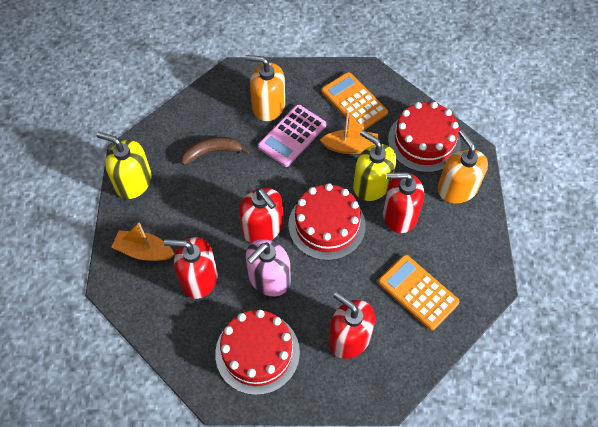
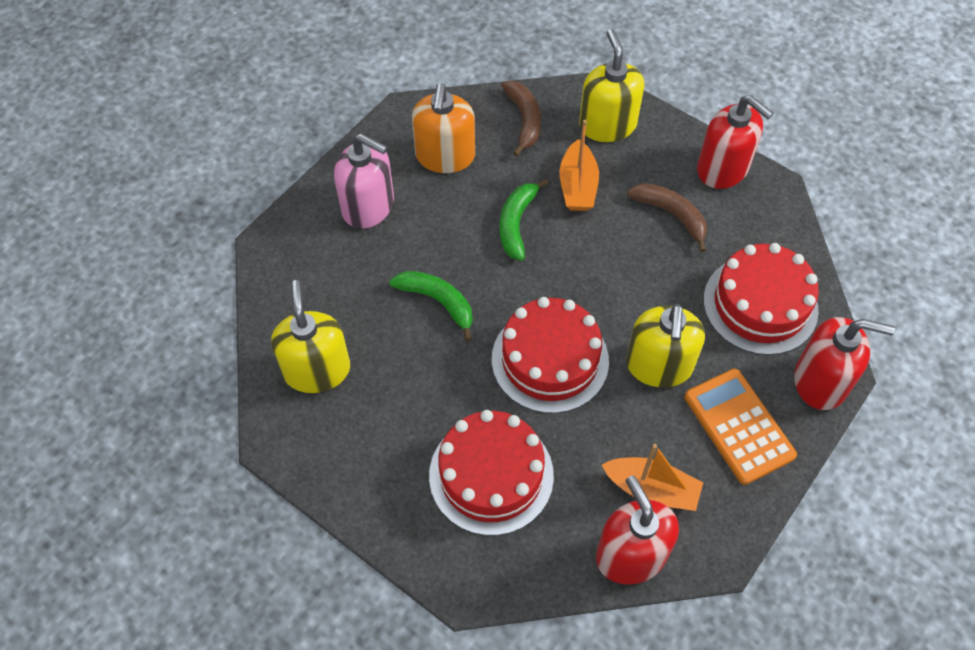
brown banana: [181,137,250,165] = 1 -> [501,81,541,157] [627,183,707,252] = 2
green banana: none = 0 -> [389,271,472,341] [500,179,549,261] = 2
orange calculator: [321,72,388,130] [378,255,460,330] = 2 -> [684,369,797,485] = 1
orange soap dispenser: [245,55,285,121] [437,130,488,204] = 2 -> [412,83,475,173] = 1
pink calculator: [258,105,326,167] = 1 -> none = 0
red soap dispenser: [164,237,218,299] [239,188,284,243] [329,291,375,359] [383,172,424,233] = 4 -> [596,475,679,585] [697,95,774,189] [794,317,895,410] = 3
yellow soap dispenser: [97,132,152,199] [353,130,396,201] = 2 -> [271,280,350,393] [579,29,644,142] [626,304,705,388] = 3

